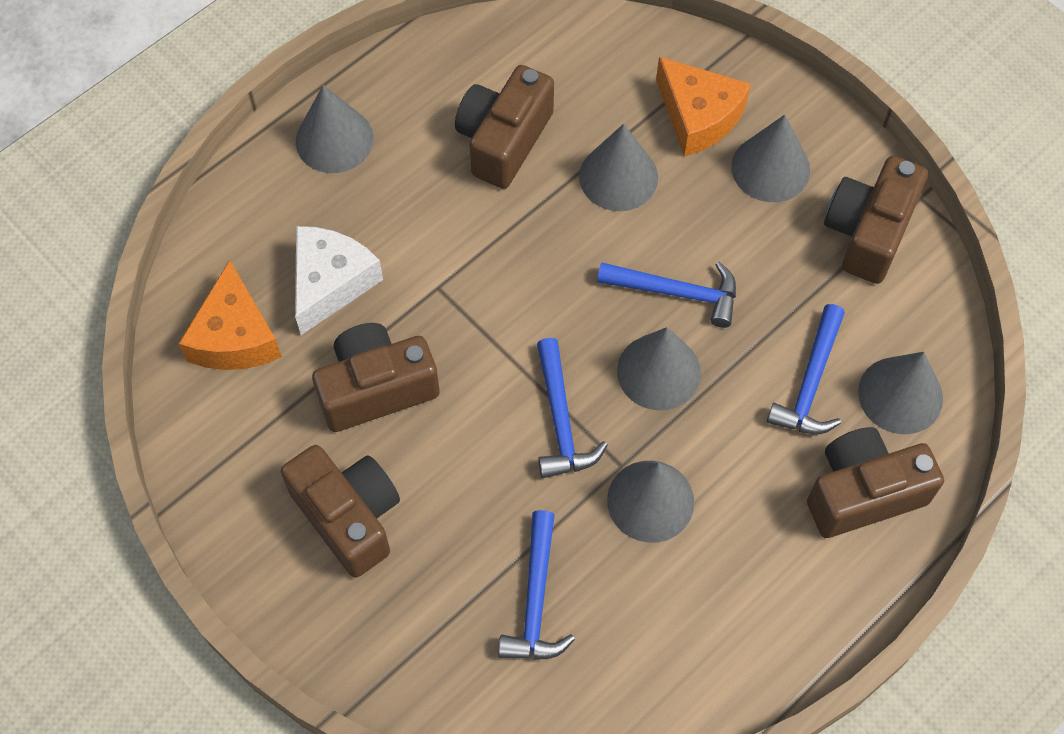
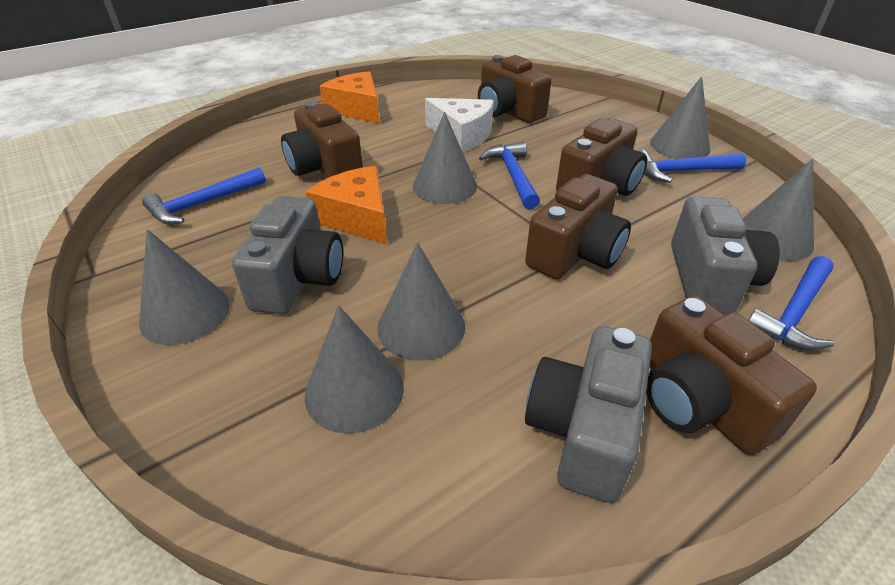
grey camera: none = 0 -> [232,196,343,314] [525,326,652,503] [671,196,780,315] = 3

